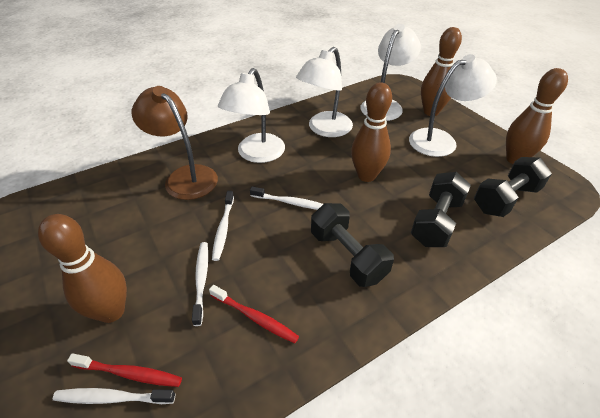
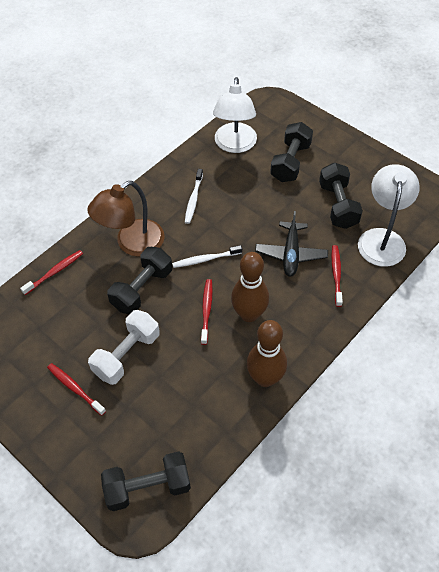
black dumbbell: [311,203,394,287] [411,172,471,247] [474,157,552,217] = 3 -> [101,451,191,511] [107,247,172,314] [270,122,313,182] [319,162,363,229] = 4
black plane: none = 0 -> [255,211,328,277] = 1
brown bowling pin: [38,214,127,323] [351,82,392,182] [421,27,462,116] [506,68,568,164] = 4 -> [231,252,269,322] [247,320,287,387] = 2
red toothbrush: [67,353,182,387] [209,285,299,343] = 2 -> [20,250,83,295] [47,363,106,416] [201,279,213,345] [332,245,343,307] = 4
white dumbbell: none = 0 -> [88,310,160,385] = 1
white lamp: [218,68,285,163] [296,47,353,137] [360,24,421,121] [409,54,497,157] = 4 -> [213,77,257,153] [358,164,420,267] = 2
white toothbrush: [53,388,175,404] [192,242,208,326] [212,191,234,261] [250,187,323,210] = 4 -> [172,245,242,268] [185,169,203,224] = 2

